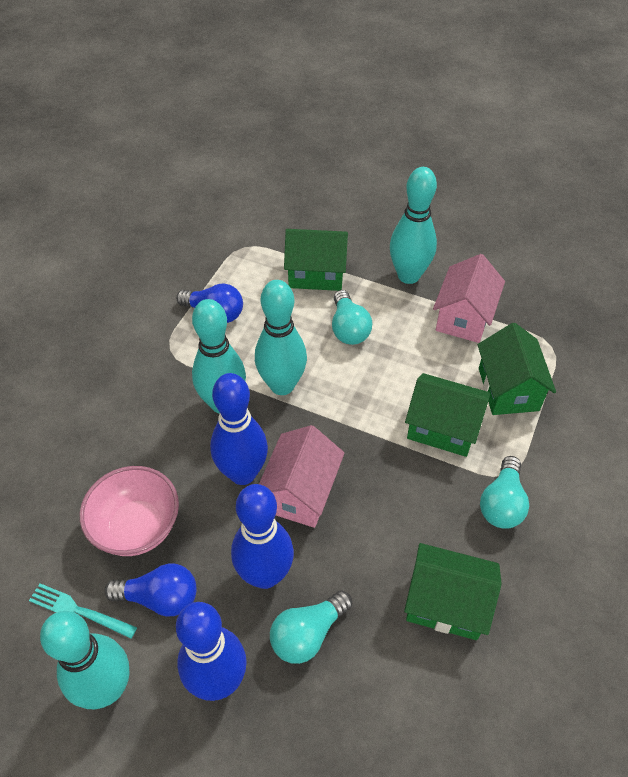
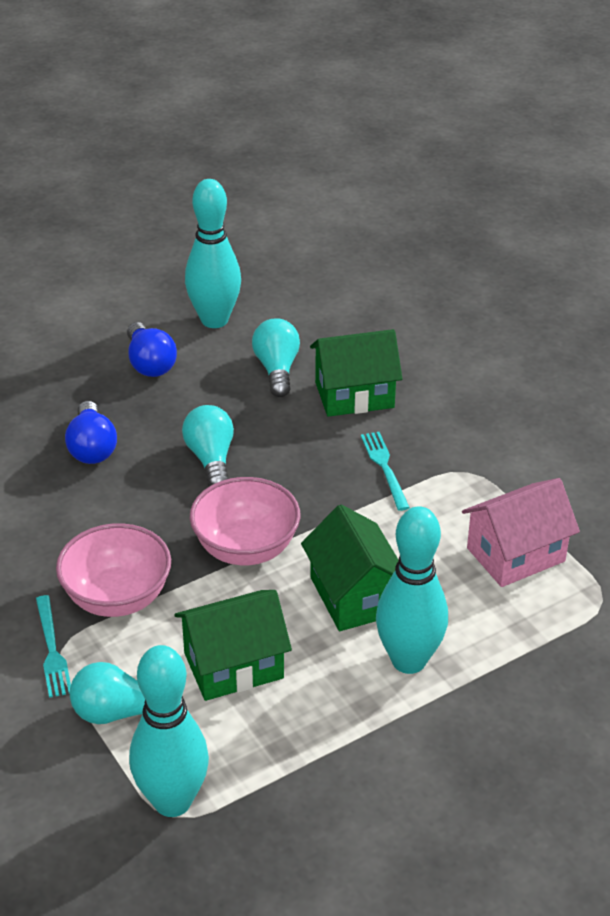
blue bowling pin: [176,602,247,701] [210,373,268,485] [231,484,294,589] = 3 -> none = 0
green house: [284,229,348,291] [404,543,502,640] [405,373,490,457] [478,323,556,415] = 4 -> [174,590,292,701] [301,505,399,631] [310,329,402,417] = 3
pink bowl: [80,466,179,556] = 1 -> [56,523,171,617] [190,477,300,565] = 2
pink house: [259,425,345,528] [433,254,505,343] = 2 -> [462,478,580,587] = 1
turquoise bowling pin: [40,611,129,709] [192,299,246,414] [255,280,307,395] [390,167,437,284] = 4 -> [129,645,209,817] [185,179,241,328] [376,506,448,674] = 3
turquoise fork: [29,584,137,639] = 1 -> [36,595,71,698] [361,432,410,511] = 2

